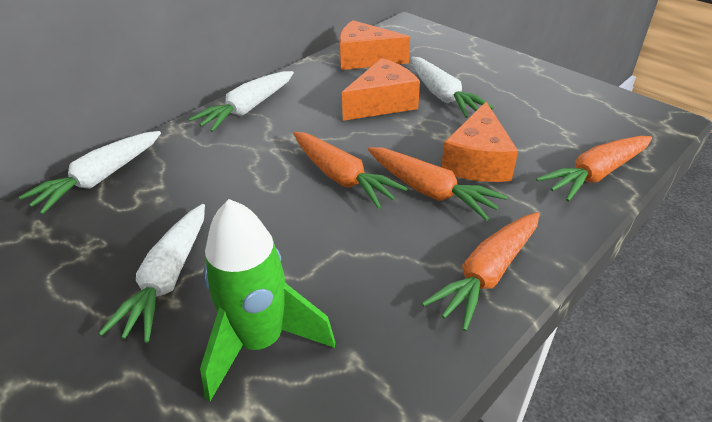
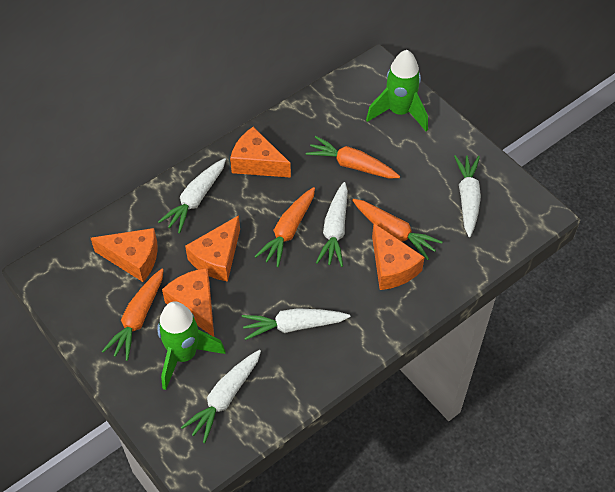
green rocket: [200,199,335,401] = 1 -> [157,301,226,390] [366,50,428,131] = 2
orange cheese: [339,20,410,70] [342,58,420,121] [442,102,518,182] = 3 -> [91,228,158,282] [162,268,214,337] [185,215,240,282] [230,127,291,178] [372,223,425,290] = 5
white carrot: [19,131,161,215] [99,204,205,343] [189,71,294,132] [411,57,494,118] = 4 -> [158,158,226,233] [181,350,261,443] [242,308,350,340] [316,182,348,267] [454,155,481,237] = 5

